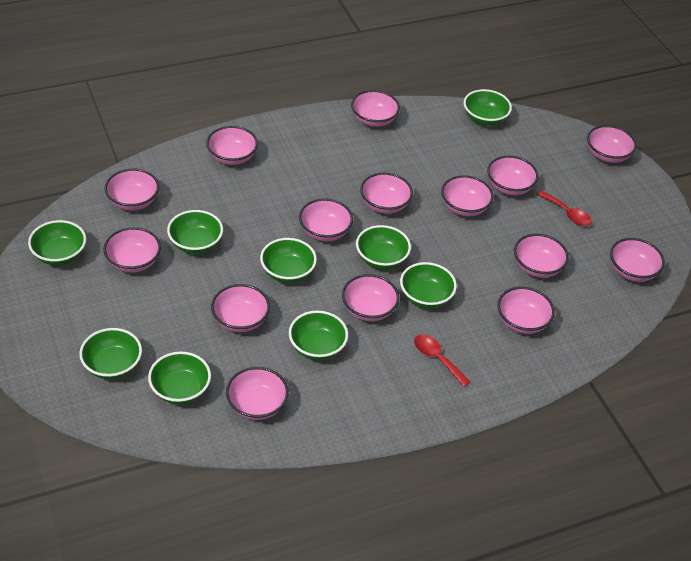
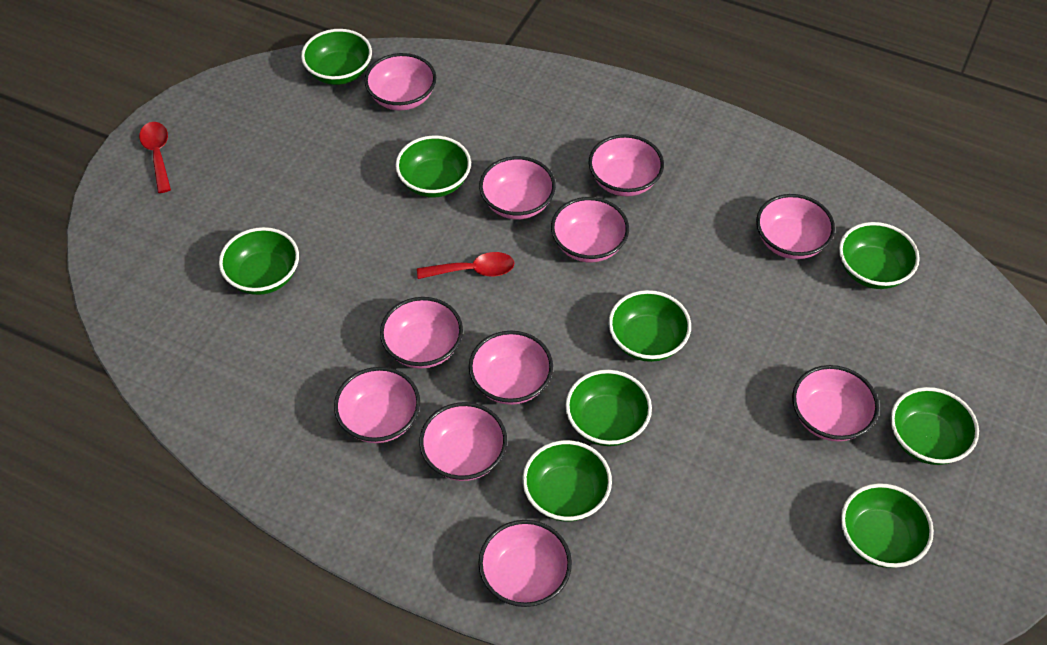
pink bowl: [103,227,161,273] [104,169,159,210] [206,126,258,165] [211,284,270,332] [226,367,289,420] [299,198,353,241] [342,274,399,321] [351,90,400,127] [360,173,413,214] [441,175,494,216] [487,156,538,195] [497,287,555,334] [514,234,569,278] [587,125,636,163] [610,238,665,282] = 15 -> [334,367,420,443] [364,53,436,110] [380,297,463,369] [419,402,507,481] [469,331,553,405] [478,520,572,607] [479,156,556,219] [551,197,629,263] [589,134,664,196] [756,194,835,259] [792,365,879,441] = 11

